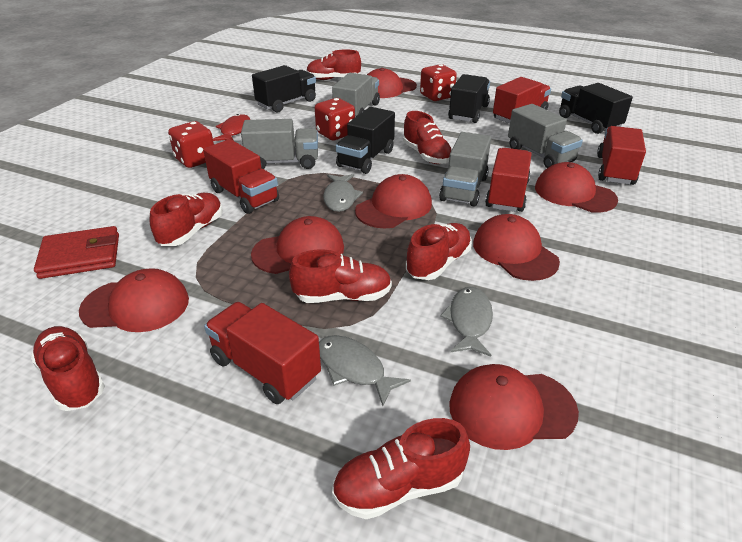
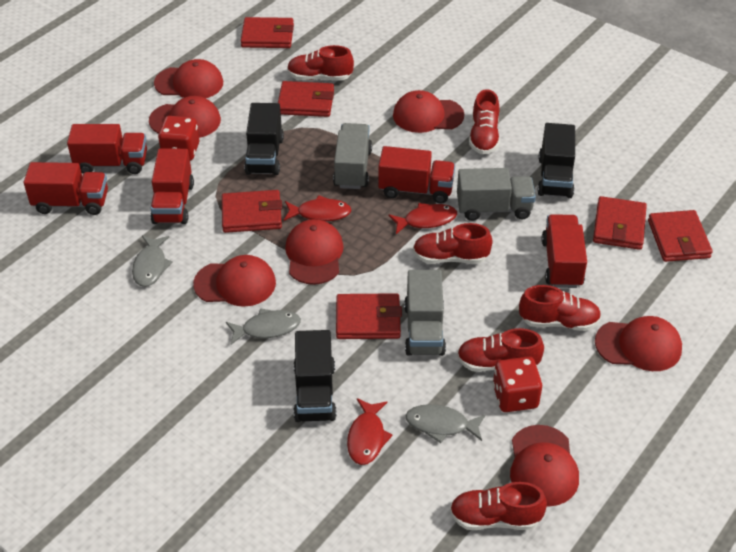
black truck: [252,65,316,113] [336,107,395,174] [448,74,490,123] [559,83,633,134] = 4 -> [244,103,284,175] [294,330,337,422] [537,123,575,198] = 3
grey truck: [241,119,318,169] [332,73,380,117] [439,132,491,207] [508,104,583,168] = 4 -> [333,123,372,189] [404,270,446,356] [457,168,536,221] = 3
red dice: [168,121,214,168] [315,98,355,140] [420,64,457,101] = 3 -> [158,116,199,161] [493,357,542,412] = 2
red fish: [213,114,250,141] = 1 -> [284,195,351,221] [347,398,393,465] [389,203,457,234] = 3
red shoe: [31,326,105,411] [150,193,223,246] [289,250,392,303] [306,49,361,80] [332,418,470,519] [403,111,452,164] [406,223,472,280] = 7 -> [287,45,354,80] [413,223,493,264] [450,482,547,530] [457,328,544,372] [469,89,500,154] [519,285,601,331] = 6
red wallet: [34,226,119,279] = 1 -> [222,190,282,233] [241,17,294,48] [278,81,334,117] [336,293,402,339] [593,196,647,250] [648,210,713,262] = 6

